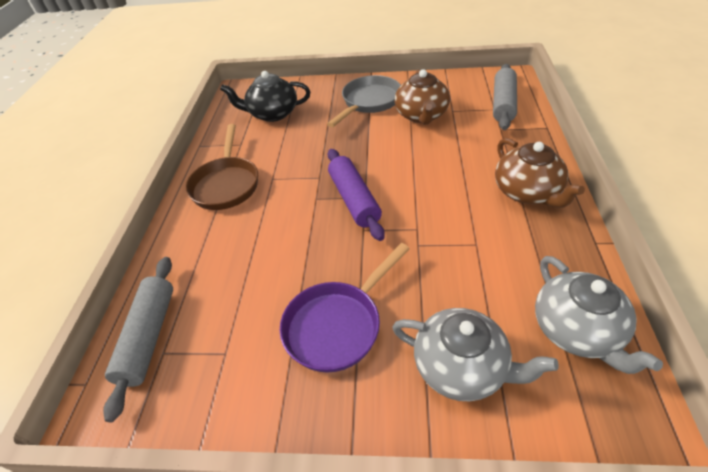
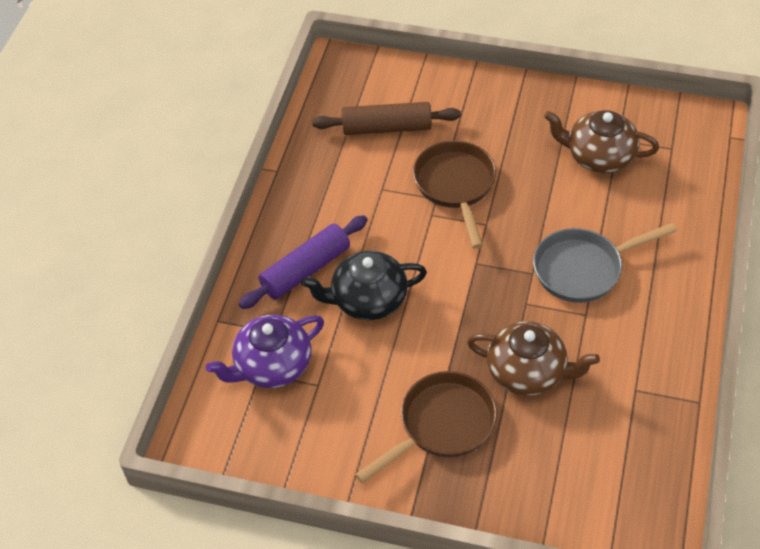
brown pan: [185,124,258,210] = 1 -> [355,371,497,483] [413,140,496,249] = 2
brown rolling pin: none = 0 -> [312,102,461,135] = 1
grey rolling pin: [103,257,173,422] [493,64,517,130] = 2 -> none = 0
grey teapot: [392,308,559,401] [535,256,663,374] = 2 -> none = 0
purple pan: [280,243,410,372] = 1 -> none = 0
purple teapot: none = 0 -> [206,315,324,388] = 1

